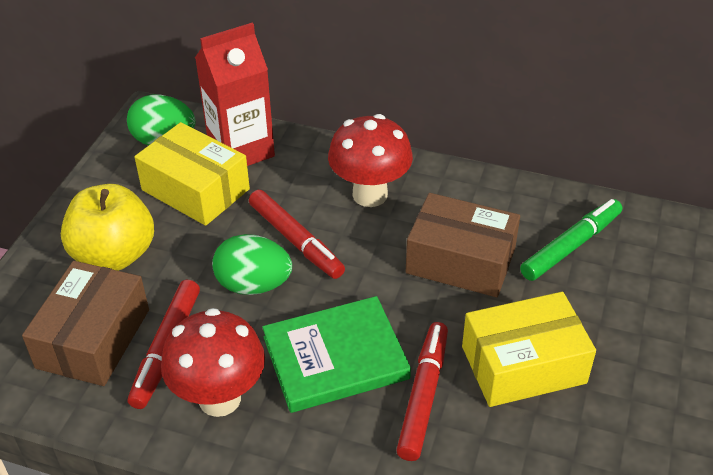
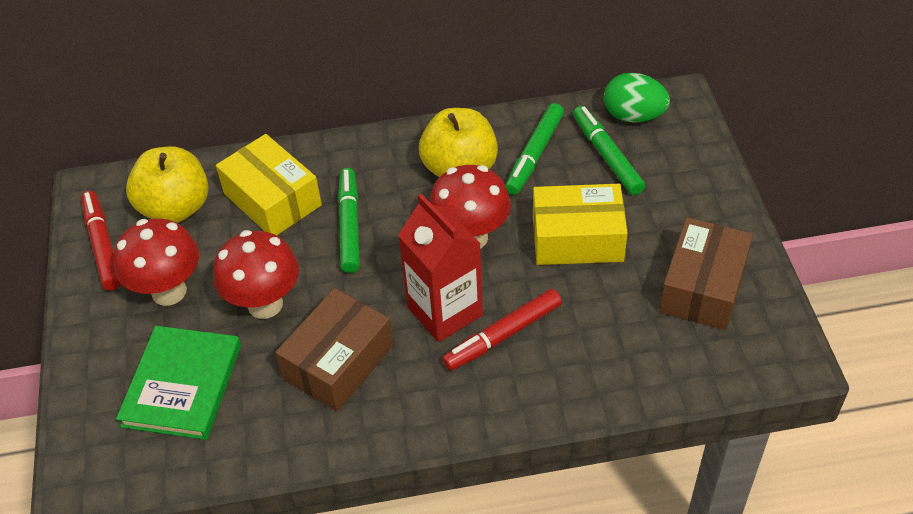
green egg: [127,94,196,145] [212,234,292,295] = 2 -> [604,73,670,123] = 1
green marker: [520,199,622,281] = 1 -> [338,168,360,273] [505,103,564,195] [573,106,645,195] = 3
red marker: [128,280,200,409] [249,190,345,279] [396,322,448,461] = 3 -> [81,191,121,291] [442,289,562,371] = 2
red mushroom: [161,308,265,417] [328,114,413,207] = 2 -> [113,218,199,306] [213,230,299,319] [429,165,511,249] = 3
yellow apple: [61,184,154,271] = 1 -> [126,146,209,223] [419,108,498,177] = 2

